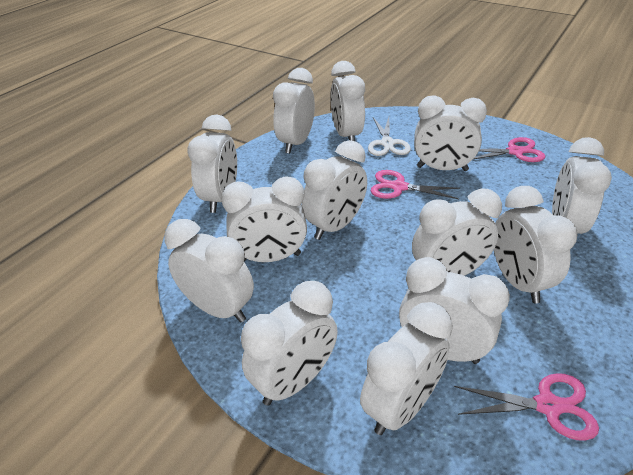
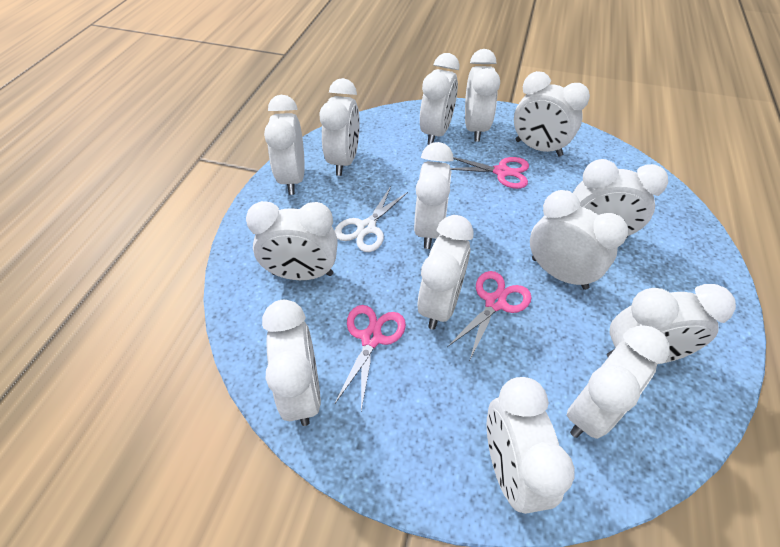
white clock: [165,219,254,323] [187,115,237,213] [221,176,307,262] [241,281,338,406] [273,68,315,153] [302,140,367,240] [330,61,365,141] [360,302,453,435] [399,257,510,364] [412,188,502,276] [414,95,487,171] [494,186,577,303] [552,137,612,234] = 13 -> [246,201,338,280] [262,300,321,426] [264,95,305,195] [319,78,360,176] [414,142,454,249] [418,215,474,330] [420,53,459,145] [465,49,500,142] [487,377,575,514] [514,71,590,156] [530,190,628,290] [567,325,670,439] [573,159,668,238] [607,284,736,364] = 14

